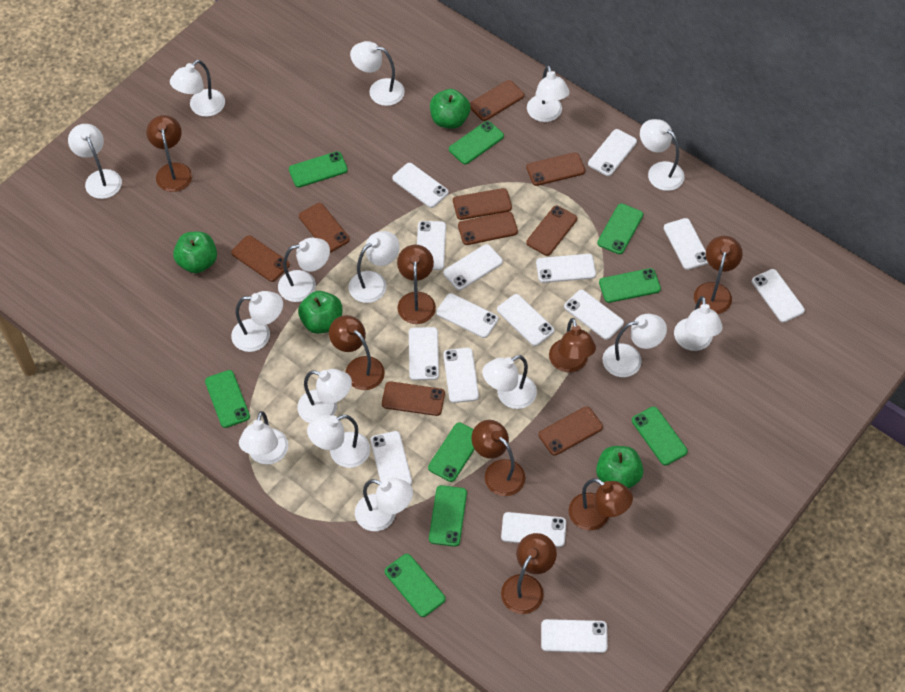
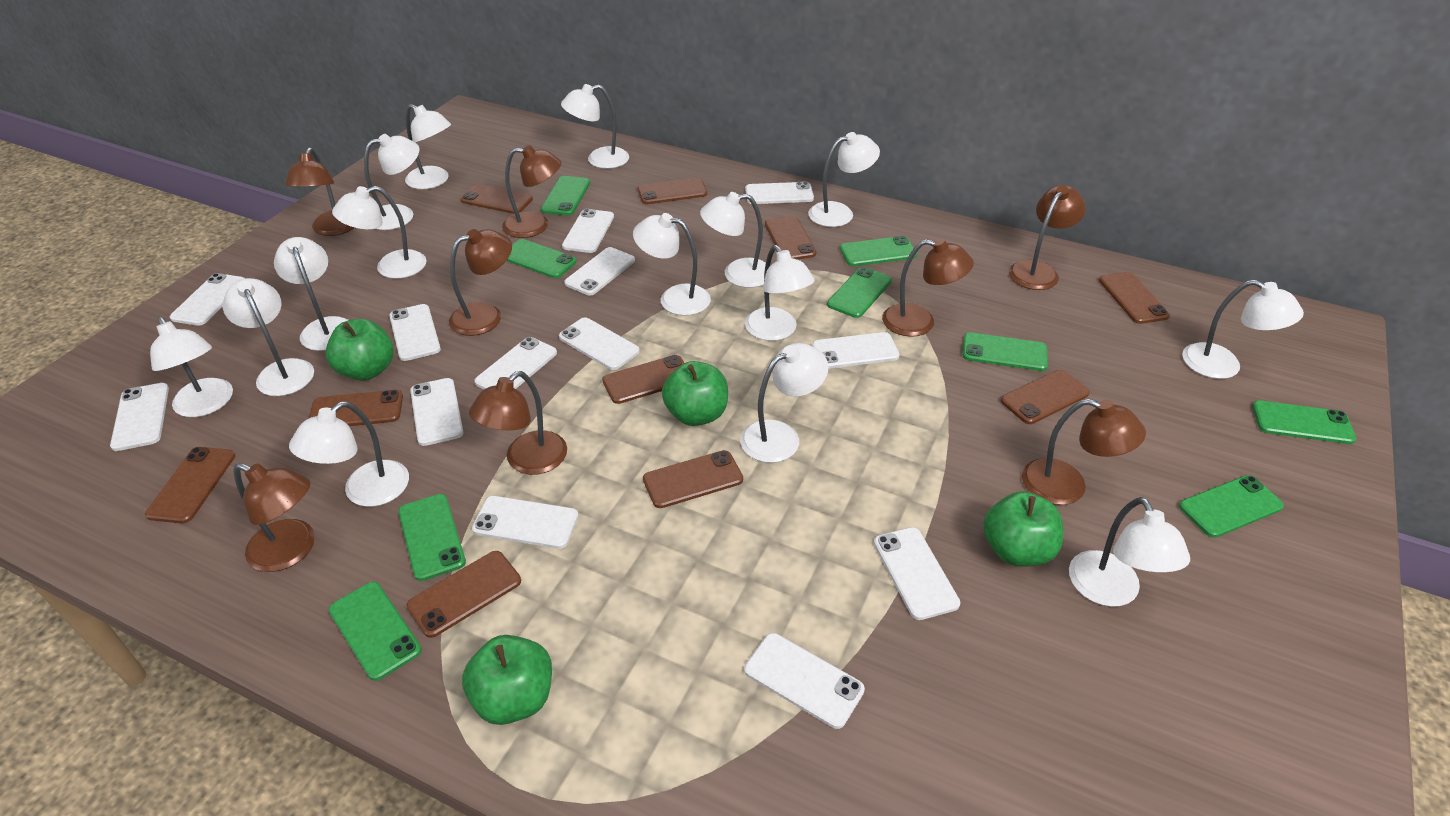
brown phone: [231,235,290,282] [299,203,350,253] [382,381,445,416] [453,188,512,220] [458,212,518,245] [470,80,524,121] [526,152,585,186] [526,206,577,256] [539,406,603,456] = 9 -> [145,447,235,524] [309,390,403,426] [407,551,521,638] [461,184,533,214] [602,355,684,404] [638,177,707,204] [643,450,743,508] [765,216,816,260] [1001,370,1090,424] [1099,272,1170,324] = 10
white phone: [371,431,412,485] [392,163,449,208] [409,327,439,380] [417,221,446,270] [436,293,498,338] [443,244,503,290] [443,348,479,403] [497,294,554,346] [501,512,566,547] [536,254,596,283] [541,619,608,653] [564,290,624,340] [588,129,637,176] [664,218,708,270] [752,269,805,322] = 15 -> [110,383,169,451] [170,273,245,326] [389,304,441,361] [410,378,463,446] [472,496,579,549] [474,337,557,389] [559,317,640,370] [562,209,614,253] [564,247,635,296] [744,633,865,729] [745,182,814,204] [812,332,900,369] [874,527,960,620] = 13

